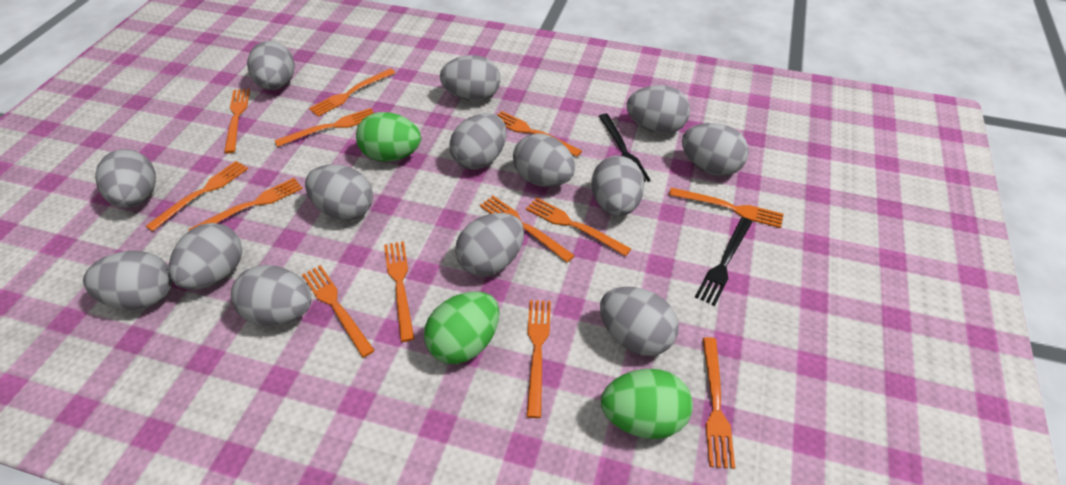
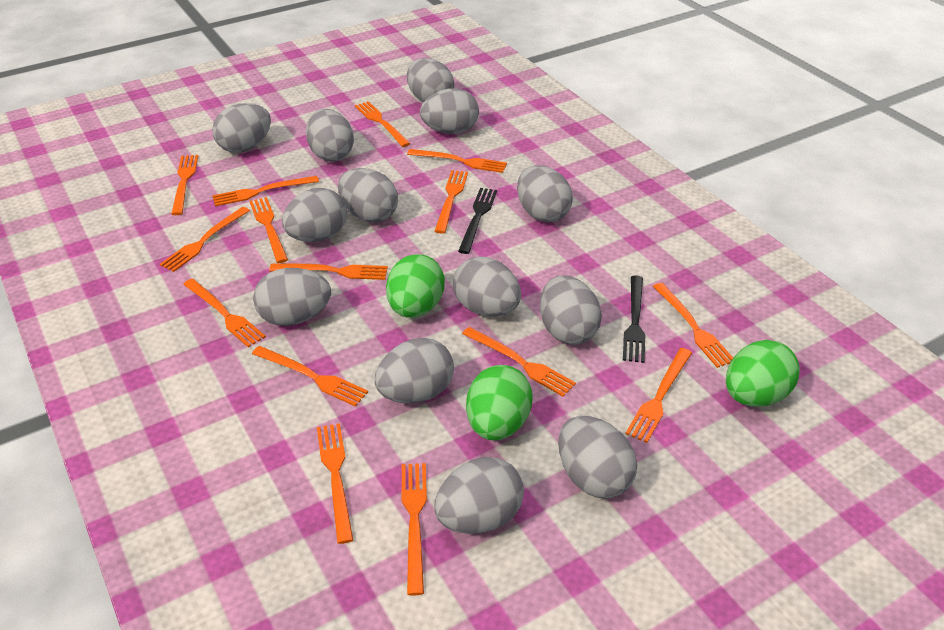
grey egg: [83,251,173,310] [95,149,156,208] [169,223,242,289] [231,265,311,326] [247,41,295,90] [305,165,373,221] [440,55,500,102] [449,113,507,170] [455,213,524,276] [513,133,575,187] [591,155,645,216] [600,287,679,356] [627,85,690,134] [682,123,749,176] = 14 -> [212,103,271,153] [253,268,331,326] [282,188,347,242] [306,109,354,161] [338,168,398,223] [375,338,454,403] [407,58,454,102] [420,88,479,134] [434,457,524,534] [453,256,521,316] [517,165,573,223] [540,275,602,345] [558,416,637,498] = 13
orange fork: [146,161,248,231] [188,178,303,231] [224,88,250,153] [274,108,374,147] [302,265,375,358] [309,68,396,116] [384,241,414,342] [480,196,575,262] [497,111,582,157] [526,197,631,256] [526,300,551,418] [669,187,784,228] [703,337,735,469] = 13 -> [160,207,250,272] [171,155,198,215] [183,279,266,347] [212,176,319,206] [249,197,288,263] [252,346,368,407] [269,263,388,280] [317,423,353,544] [355,101,411,147] [402,463,427,596] [407,149,507,173] [435,170,468,234] [462,327,576,397] [625,348,692,443] [653,283,733,368] = 15

